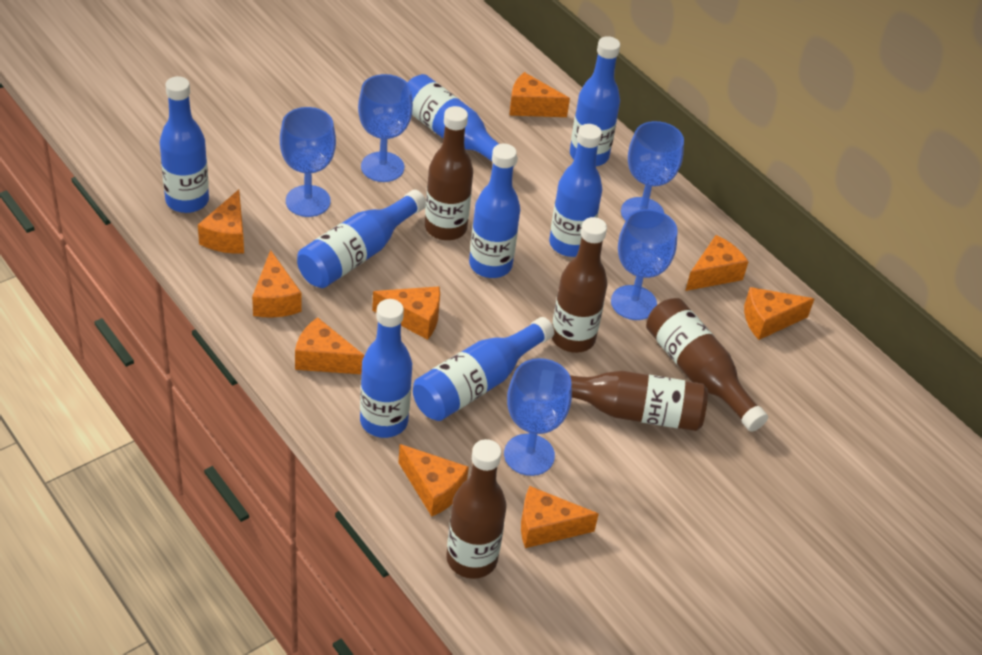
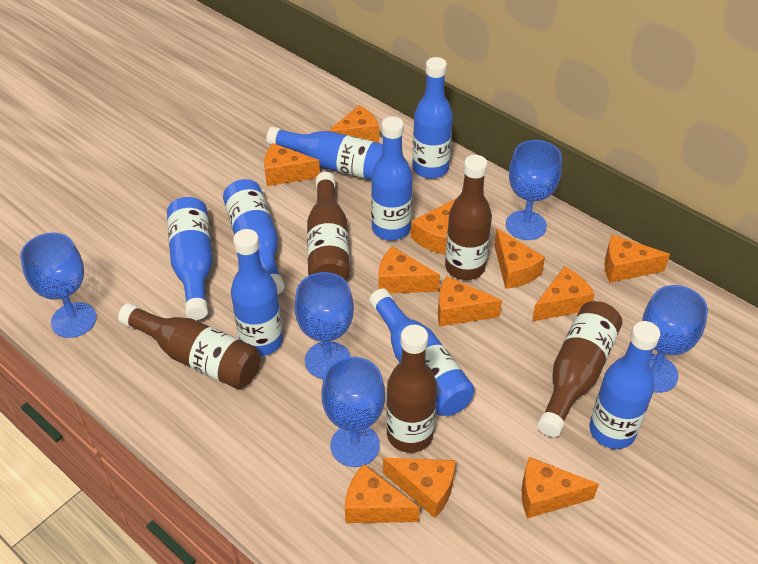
orange cheese: [198,189,244,254] [252,250,302,317] [295,317,364,374] [372,286,440,340] [398,444,469,516] [510,72,570,117] [521,486,599,548] [685,235,749,291] [744,287,814,340] = 9 -> [264,143,320,186] [328,105,379,143] [345,464,420,523] [378,246,440,293] [383,458,455,518] [411,199,456,255] [438,276,502,327] [494,228,545,289] [522,457,599,519] [532,266,595,321] [604,235,670,283] = 11

